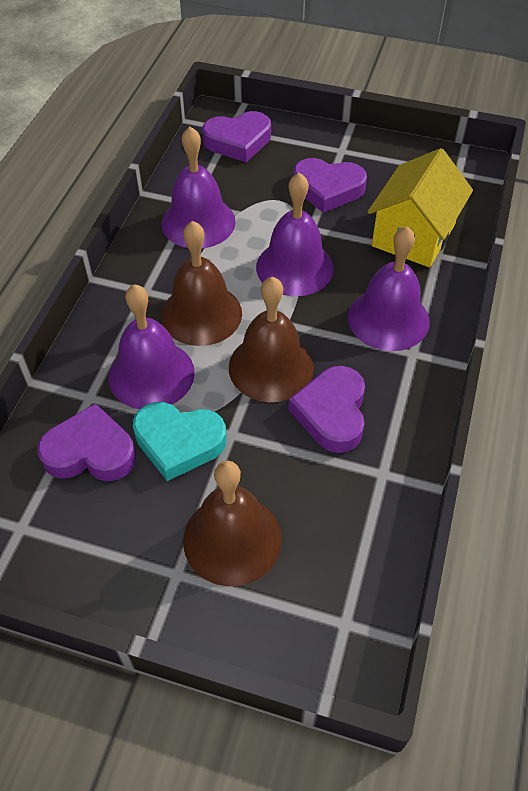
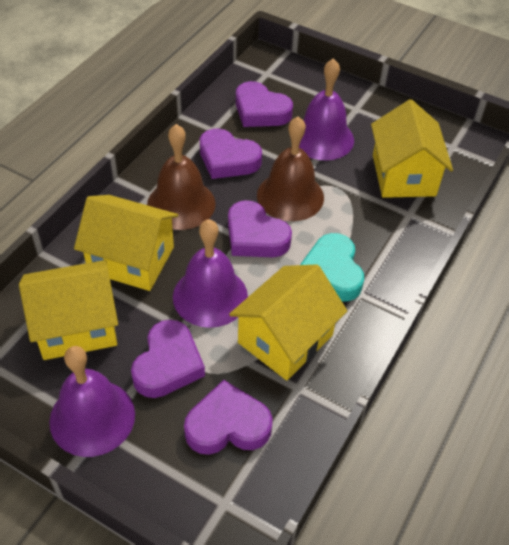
brown bell: [161,221,242,346] [183,461,282,586] [229,277,314,402] = 3 -> [147,124,215,230] [257,117,324,221] = 2
purple bell: [109,284,195,410] [162,127,236,248] [256,173,334,296] [348,226,430,351] = 4 -> [49,346,135,457] [173,219,248,328] [299,58,354,161] = 3
purple heart: [37,403,136,481] [202,111,271,162] [289,366,365,453] [293,158,367,213] = 4 -> [131,320,205,398] [184,380,272,455] [200,128,262,179] [228,200,292,257] [236,81,293,127] = 5
yellow house: [367,148,473,267] = 1 -> [19,260,118,360] [74,195,178,291] [229,264,347,381] [371,99,453,198] = 4

